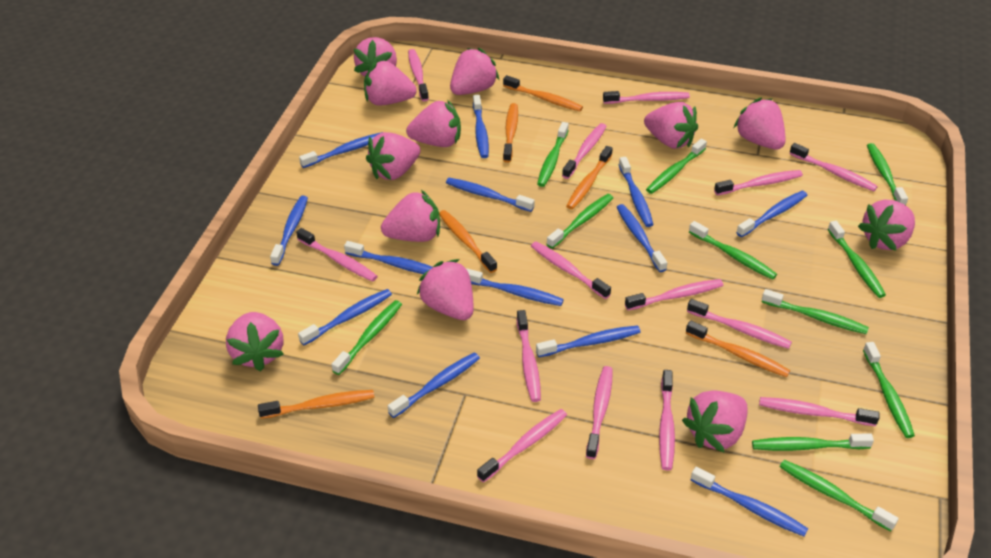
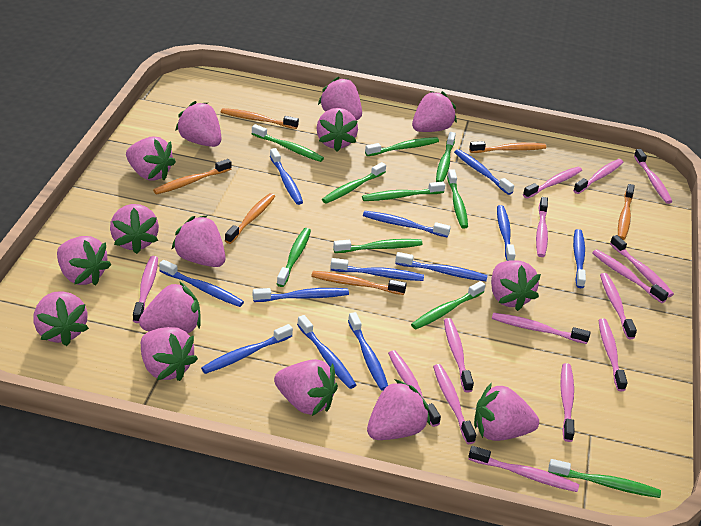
blue toothbrush: [270,195,308,266] [298,289,392,345] [299,132,383,168] [344,241,432,274] [388,353,480,418] [446,178,535,212] [466,268,564,306] [473,95,489,158] [536,325,641,357] [617,204,667,272] [619,157,653,227] [691,467,808,537] [736,191,808,237] = 13 -> [159,260,244,307] [201,324,293,374] [252,288,349,302] [270,148,303,205] [297,315,356,389] [330,258,424,281] [348,312,388,391] [363,211,451,238] [395,252,487,281] [454,149,514,195] [497,205,516,261] [573,229,586,288] = 12
green toothbrush: [332,300,402,375] [537,122,569,187] [546,194,613,249] [646,139,707,194] [689,221,777,280] [752,434,874,451] [762,289,869,334] [780,460,899,531] [828,221,886,298] [863,342,915,438] [867,143,908,205] = 11 -> [252,124,324,162] [277,228,311,287] [322,162,386,204] [333,239,422,253] [362,182,445,201] [365,137,439,156] [411,281,485,329] [436,132,456,182] [447,169,468,228] [548,459,661,498] = 10
pink strawberry: [226,312,284,371] [354,37,397,77] [364,60,417,106] [366,132,420,180] [381,190,440,242] [406,100,461,147] [417,259,473,320] [450,48,499,95] [644,102,698,149] [682,391,748,453] [734,98,786,149] [858,200,915,251] = 12 -> [33,291,89,346] [57,236,111,286] [110,204,159,254] [126,136,176,181] [139,281,201,333] [141,327,198,381] [171,215,226,267] [175,101,221,147] [274,359,338,416] [316,108,358,152] [318,77,362,120] [367,379,430,440] [412,91,457,132] [474,383,539,441] [491,260,541,311] = 15
pink toothbrush: [296,228,378,282] [408,49,429,101] [477,409,567,483] [517,310,541,402] [531,242,611,299] [562,123,607,179] [586,366,613,459] [603,91,690,104] [625,279,723,311] [659,370,675,471] [687,299,792,349] [714,170,803,195] [759,397,879,426] [789,143,878,191] = 14 -> [133,256,158,323] [388,350,441,427] [433,364,476,444] [444,318,474,393] [468,446,579,492] [492,313,591,344] [523,167,582,199] [536,197,548,257] [560,363,575,442] [573,159,624,194] [592,249,669,303] [599,319,628,391] [600,273,637,339] [610,235,674,297] [634,149,672,204] = 15

